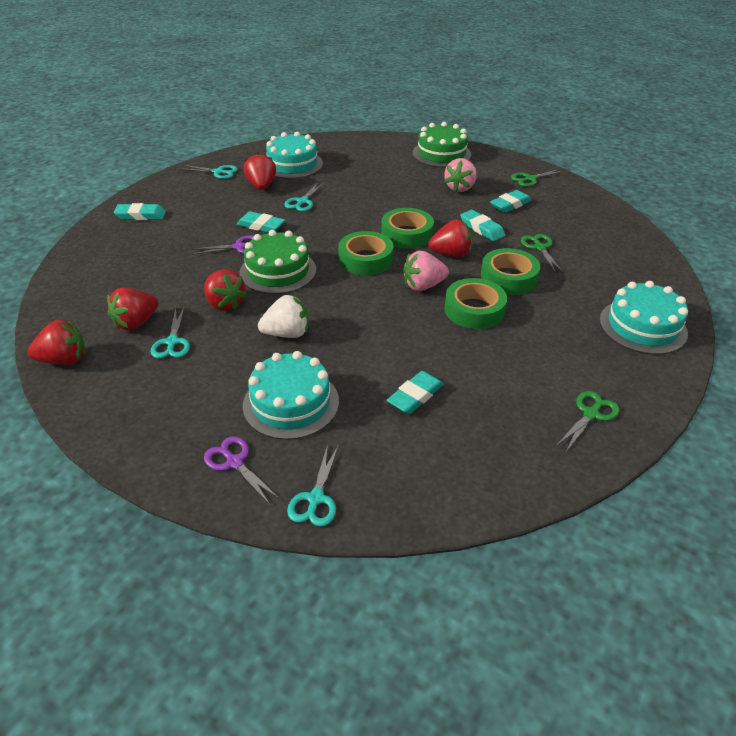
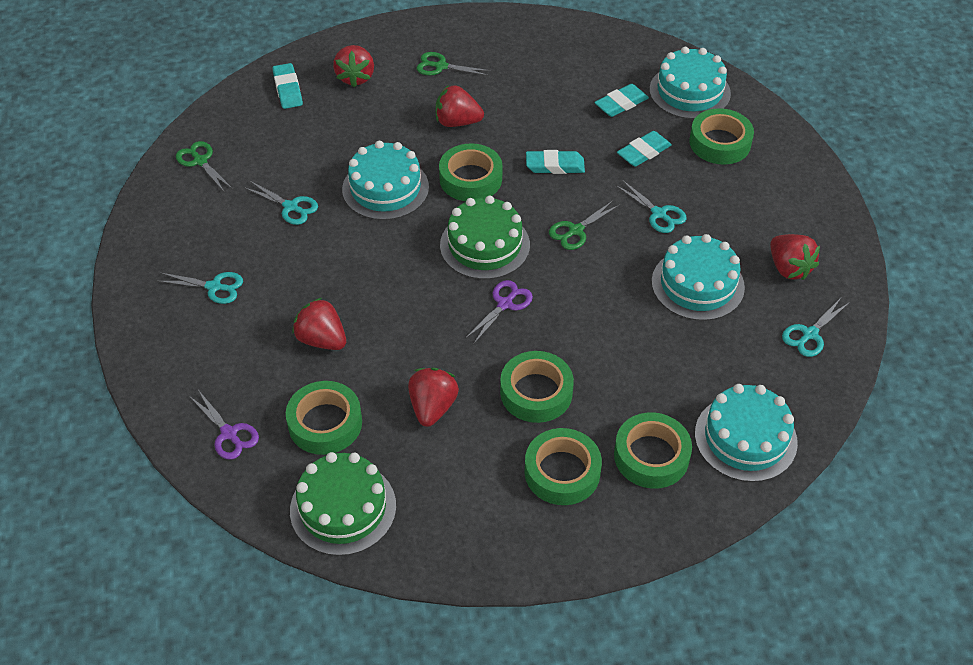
green tape: [338,231,393,275] [381,208,434,249] [445,278,507,329] [481,248,540,295] = 4 -> [286,381,362,455] [439,143,502,201] [500,351,574,423] [525,428,602,505] [614,412,692,489] [689,108,754,165] = 6
pink strawberry: [403,251,449,291] [444,158,477,192] = 2 -> none = 0
turquoise cake: [243,351,339,440] [266,132,323,179] [599,281,688,355] = 3 -> [342,141,429,220] [649,47,731,119] [652,234,745,321] [695,384,798,482] = 4
turquoise eraser: [114,203,166,220] [237,211,285,233] [387,371,444,414] [460,210,505,241] [490,190,532,213] = 5 -> [272,63,303,109] [526,150,585,174] [594,84,649,117] [617,131,672,167] = 4
white strawberry: [258,295,308,338] = 1 -> none = 0

